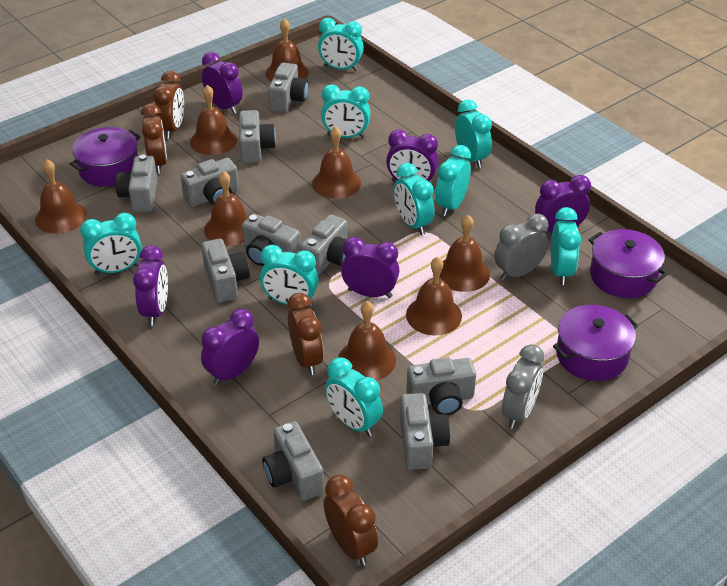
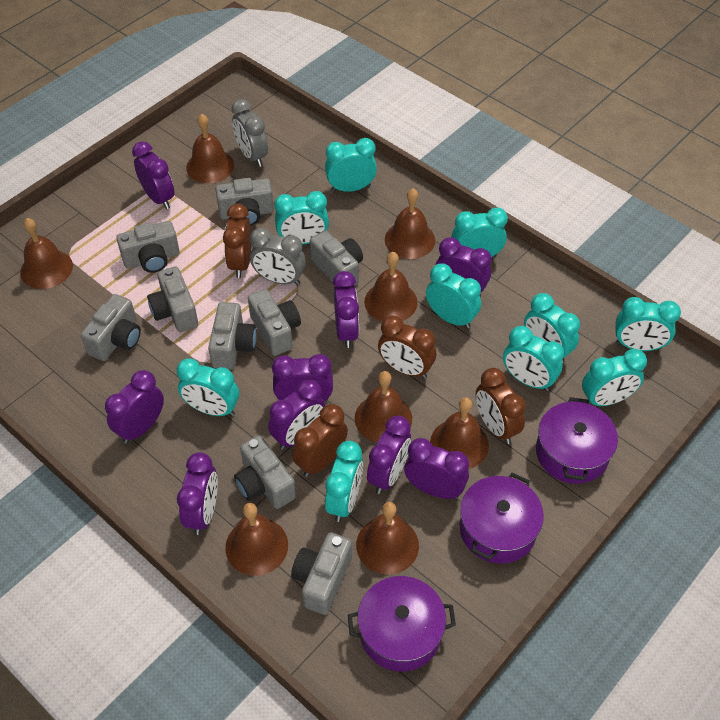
grey camera: [115,154,158,212] [181,158,239,207] [201,239,250,303] [239,110,276,163] [242,213,301,266] [262,421,324,501] [268,63,309,113] [300,214,347,275] [400,393,450,470] [407,357,476,415] = 10 -> [81,294,141,361] [116,221,180,273] [147,266,198,332] [208,302,257,370] [216,178,274,226] [234,435,296,509] [248,289,301,356] [291,532,352,615] [310,230,363,286] = 9
purple clock: [133,245,168,326] [201,309,259,386] [202,52,243,114] [341,237,399,298] [386,129,438,182] [535,175,591,232] = 6 -> [105,370,164,444] [132,141,174,209] [177,452,218,535] [268,379,325,450] [272,354,333,402] [333,271,359,348] [367,416,411,494] [404,438,469,499] [436,237,491,297] = 9
turquoise clock: [80,213,142,275] [260,245,319,306] [318,18,364,71] [321,84,370,138] [325,357,383,436] [394,163,435,235] [435,145,471,216] [455,100,492,168] [551,207,581,285] = 9 -> [177,358,239,416] [274,191,329,244] [325,138,377,192] [325,441,363,522] [426,263,481,329] [451,207,508,257] [503,326,564,391] [524,293,580,363] [582,349,647,406] [616,297,681,351] = 10

